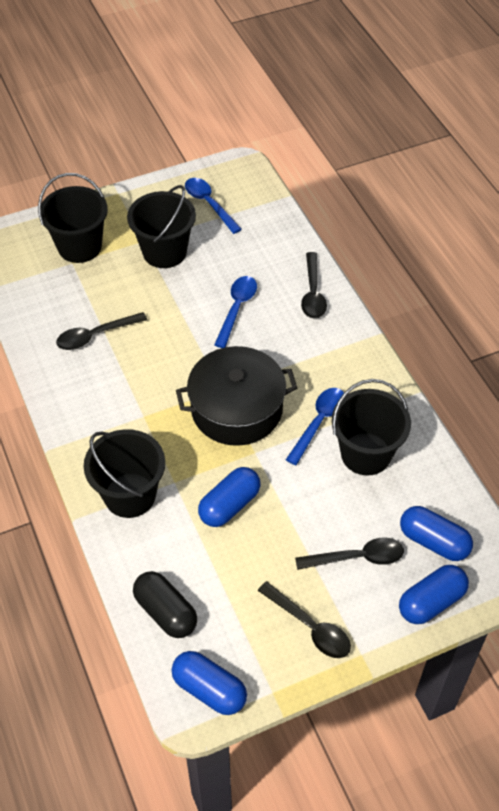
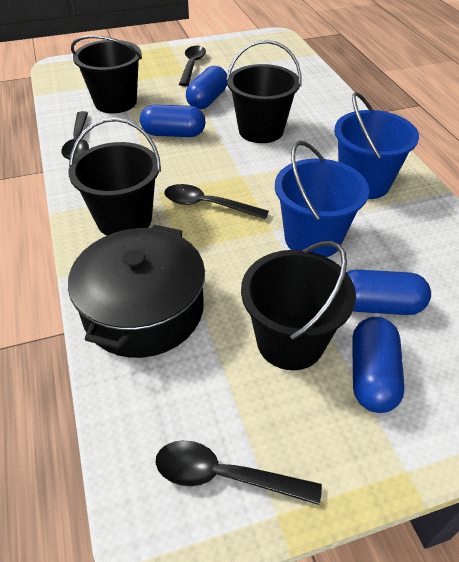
black capsule: [133,571,197,638] = 1 -> none = 0
blue bucket: none = 0 -> [275,141,369,257] [334,92,419,199] = 2
blue spoon: [185,178,242,234] [214,276,257,348] [286,388,344,465] = 3 -> none = 0

